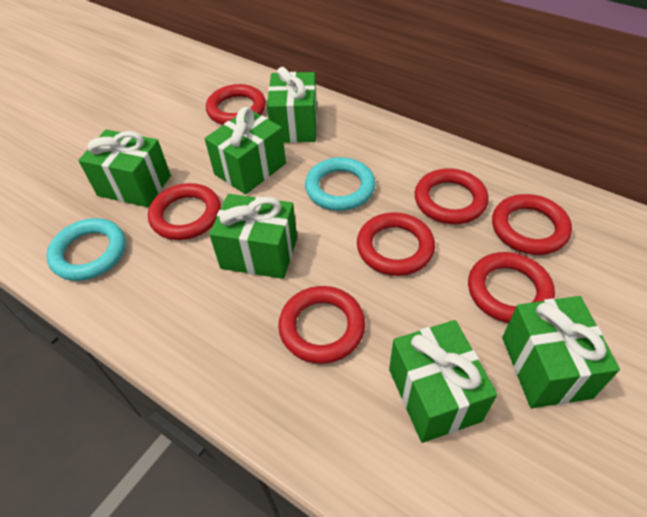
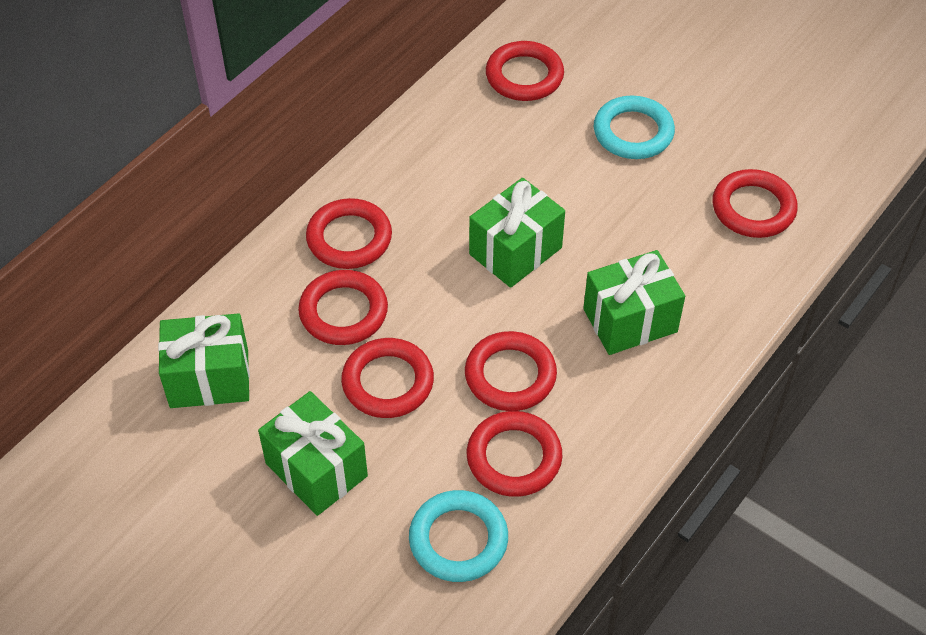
green gift: [78,129,171,207] [204,107,286,194] [209,194,297,279] [267,67,317,143] [389,320,498,443] [502,296,620,408] = 6 -> [158,313,250,408] [258,391,368,516] [469,178,565,288] [583,250,685,355] = 4

